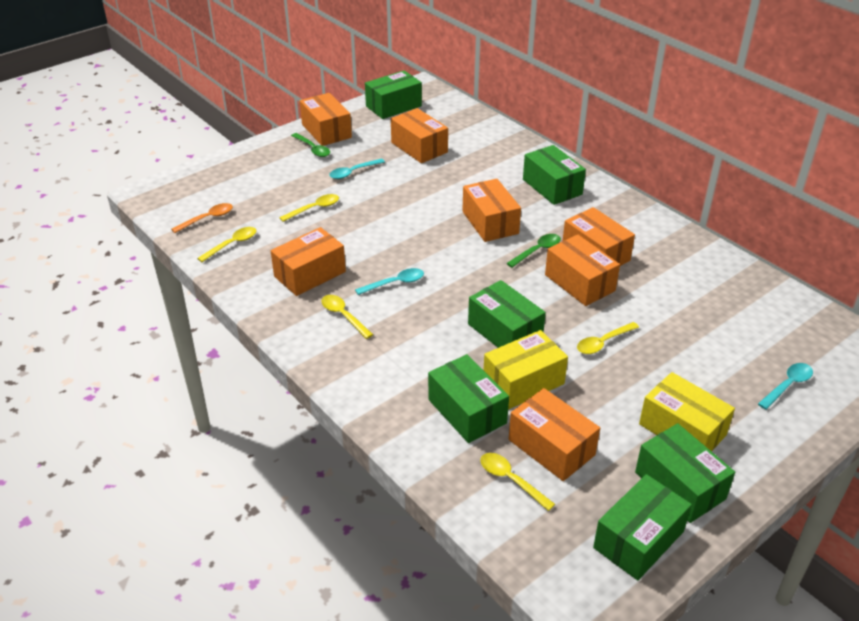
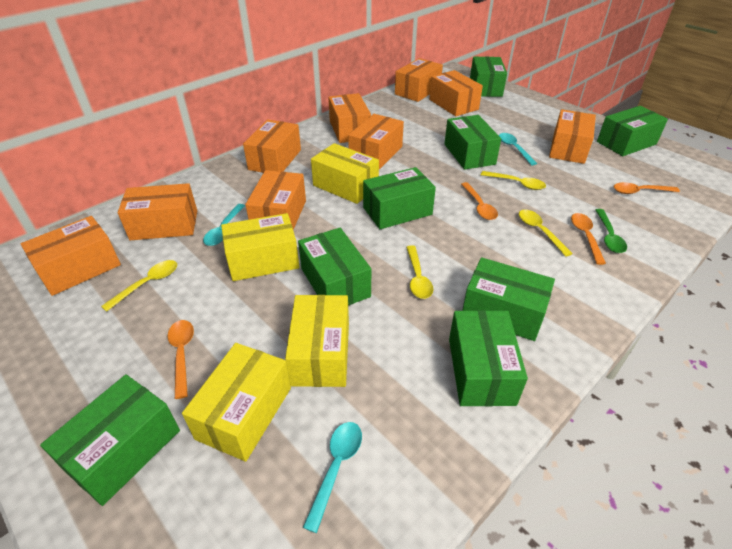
green box: [365,70,422,119] [428,354,509,443] [468,280,546,348] [523,145,586,205] [593,474,692,580] [635,423,735,523] = 6 -> [40,374,180,506] [298,228,371,306] [363,167,436,229] [444,115,501,170] [449,310,528,406] [462,257,555,341] [470,57,507,97] [597,106,668,156] = 8
green spoon: [291,133,330,157] [506,234,561,268] = 2 -> [595,209,627,253] = 1
orange box: [271,227,346,296] [300,93,352,146] [391,108,448,163] [462,179,521,242] [509,388,600,481] [545,234,620,306] [563,207,635,266] = 7 -> [21,216,121,296] [118,183,197,240] [243,119,301,173] [245,170,306,230] [328,93,371,143] [348,114,404,169] [395,58,443,102] [429,70,483,116] [549,109,596,164] = 9
orange spoon: [171,203,233,233] = 1 -> [168,320,194,399] [461,182,498,220] [571,213,606,265] [613,182,680,194] = 4
yellow box: [484,330,568,409] [639,372,735,451] = 2 -> [182,343,291,462] [221,213,300,281] [285,295,349,387] [311,143,379,204] = 4
yellow spoon: [197,227,256,262] [279,194,339,222] [321,295,373,339] [481,453,555,511] [577,322,639,354] = 5 -> [101,260,177,312] [406,245,433,299] [481,171,546,190] [519,210,573,257] = 4

